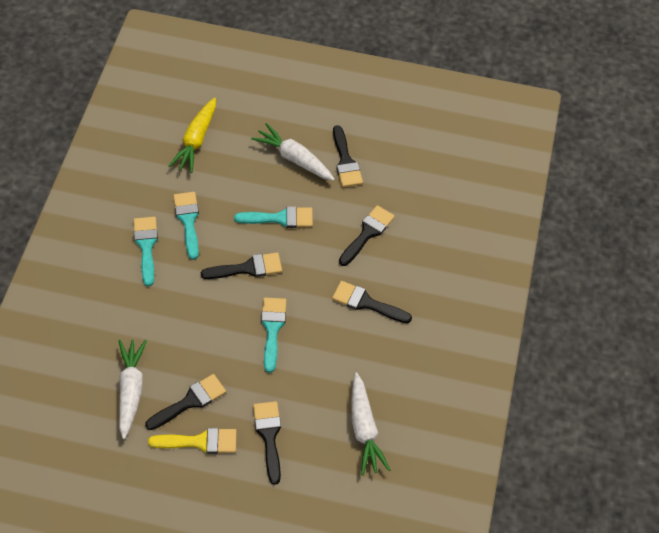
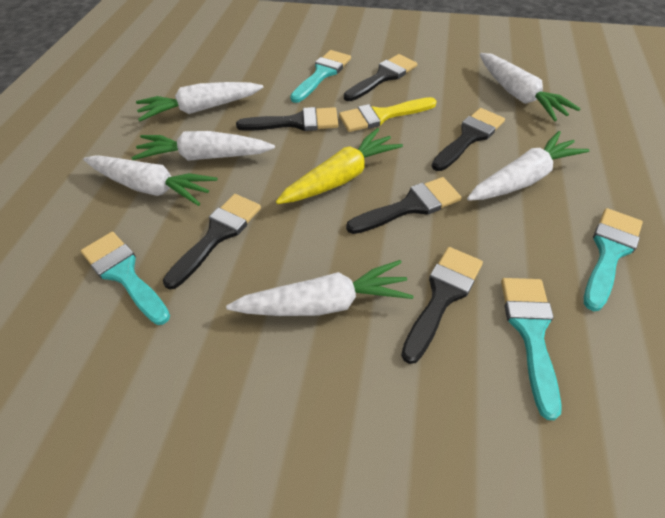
white carrot: [119,339,147,439] [251,123,335,181] [351,372,390,475] = 3 -> [83,155,217,206] [132,131,275,161] [136,82,263,121] [226,260,414,316] [467,131,589,201] [480,53,581,121] = 6

